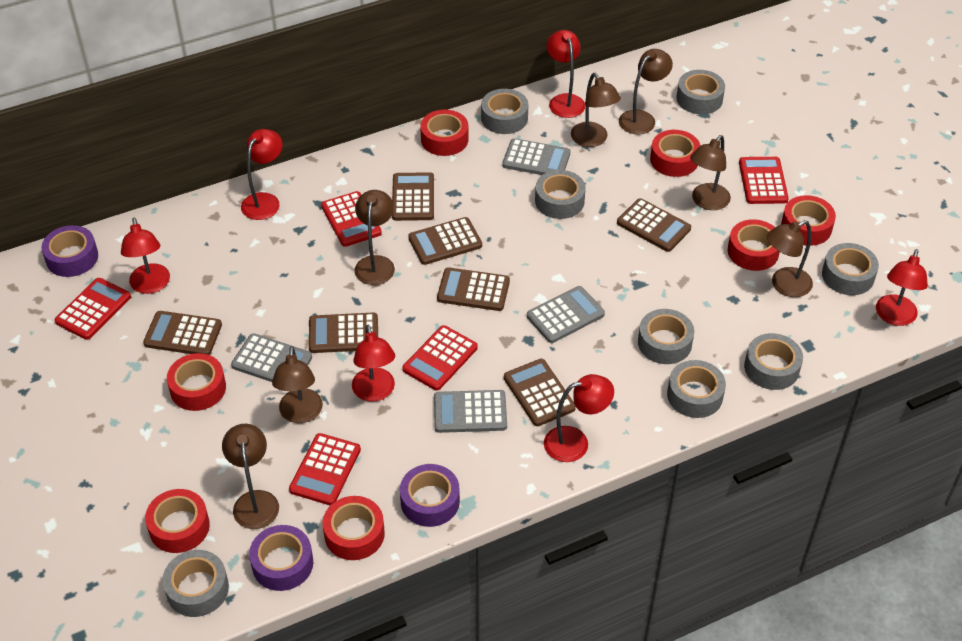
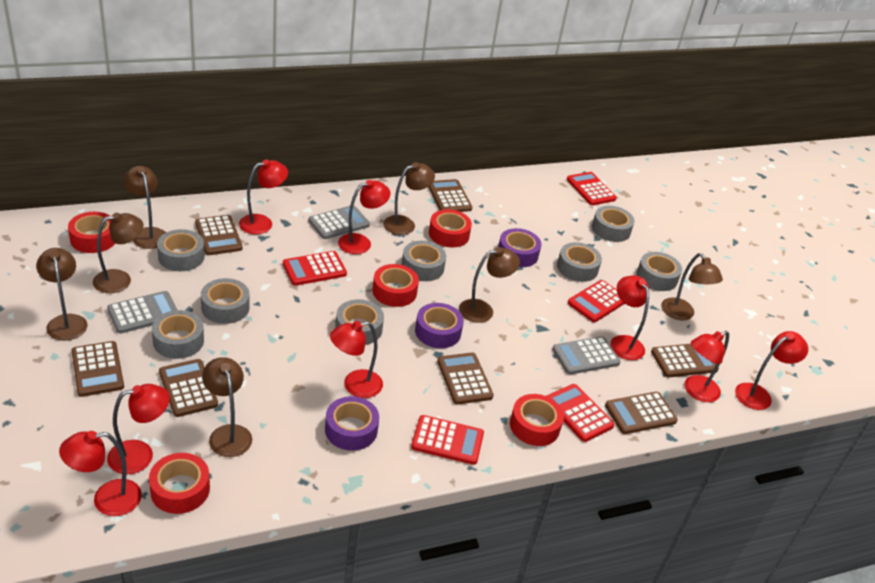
grey calculator: [231,333,312,382] [434,390,507,433] [502,138,571,175] [527,286,605,343] = 4 -> [107,291,177,334] [309,205,370,239] [552,336,620,375] = 3
red lamp: [121,218,170,294] [241,129,282,220] [352,325,395,402] [544,374,614,462] [546,30,585,118] [876,249,928,326] = 6 -> [59,431,142,516] [107,384,170,475] [239,159,288,234] [330,321,383,398] [338,180,391,254] [610,275,649,360] [684,331,729,402] [735,331,808,410] = 8
red tape: [145,489,210,553] [167,353,226,411] [323,496,385,560] [420,110,469,156] [650,130,700,177] [728,219,780,271] [781,195,836,246] = 7 -> [68,212,115,253] [149,453,210,514] [372,264,419,307] [429,209,472,247] [510,394,564,446] = 5

